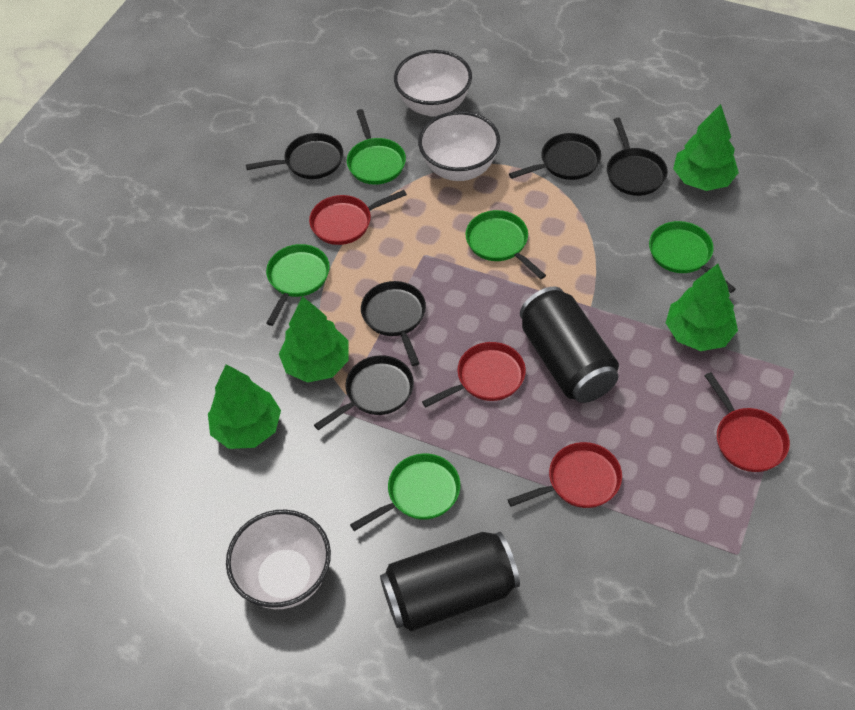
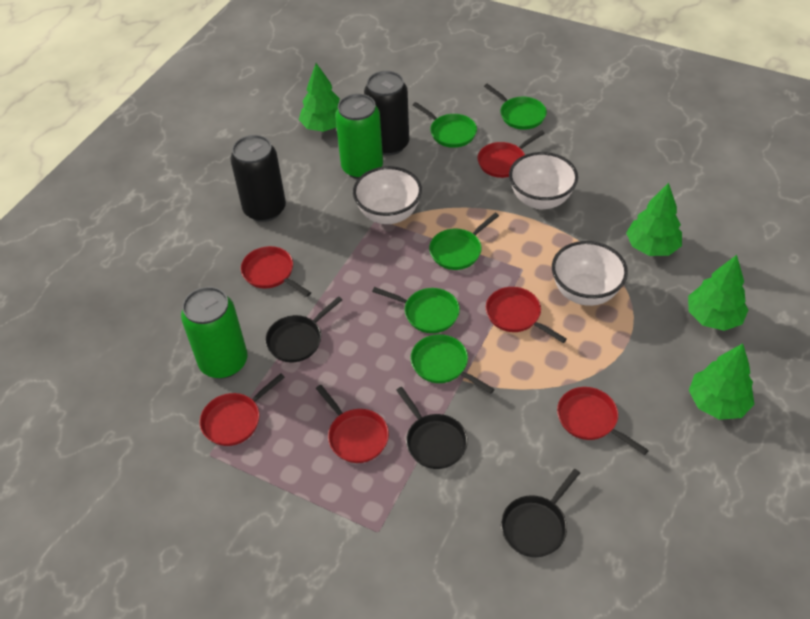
black pan: [246,133,343,179] [314,355,414,430] [361,281,426,366] [509,133,601,180] [607,118,668,196] = 5 -> [265,296,342,362] [396,387,468,469] [501,469,580,557] = 3
green can: none = 0 -> [181,287,247,378] [335,94,383,179] = 2
red pan: [309,190,407,245] [422,342,526,407] [508,442,622,508] [704,372,790,472] = 4 -> [200,373,285,446] [241,246,311,297] [316,385,389,463] [478,130,545,178] [486,287,567,343] [557,387,649,455] = 6

